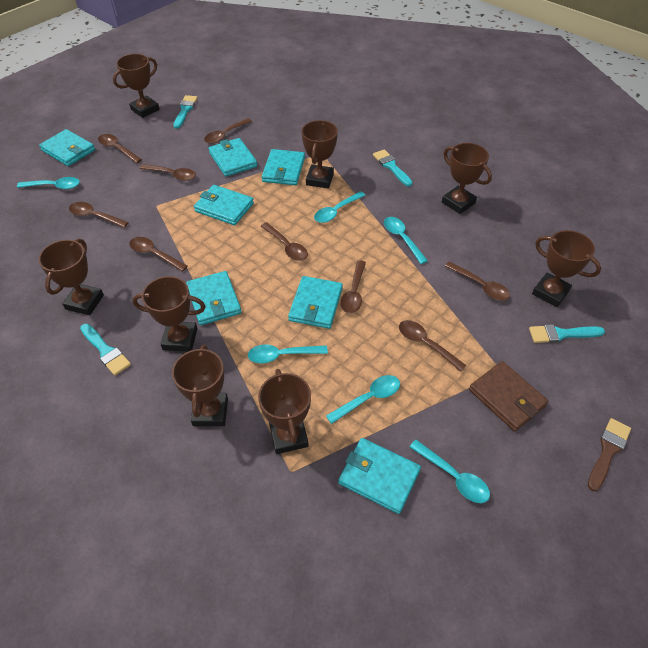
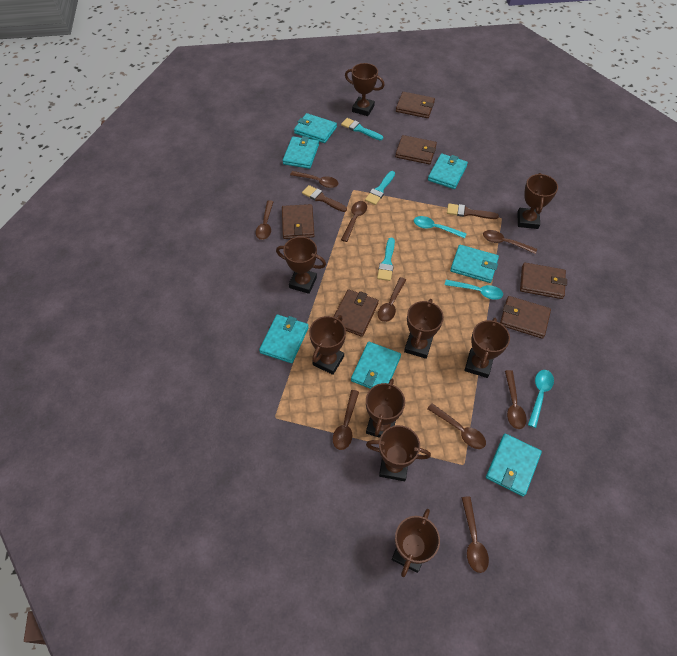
brown brush: [588,418,631,491] = 1 -> [302,185,347,212] [447,203,499,219] = 2
brown trophy: [38,239,104,315] [113,54,160,118] [132,276,206,352] [172,344,228,426] [258,369,311,454] [302,120,338,188] [442,143,492,214] [532,230,601,307] = 8 -> [276,237,326,294] [309,315,346,375] [345,63,385,116] [366,379,405,438] [366,425,431,481] [392,509,440,577] [404,299,444,359] [465,318,510,378] [517,173,558,229] = 9
brown wallet: [469,361,549,431] = 1 -> [282,204,314,239] [334,289,379,337] [395,135,437,164] [396,92,435,118] [500,296,551,339] [520,262,567,299] = 6
turquoise brush: [80,324,131,375] [173,95,198,129] [373,149,413,187] [529,324,605,343] = 4 -> [341,118,383,140] [365,171,395,205] [377,238,395,281] = 3
turquoise spoon: [17,177,80,189] [248,344,328,363] [314,191,365,223] [326,375,400,424] [384,217,428,264] [410,440,490,503] = 6 -> [414,216,467,238] [445,280,503,300] [528,370,554,428] = 3

